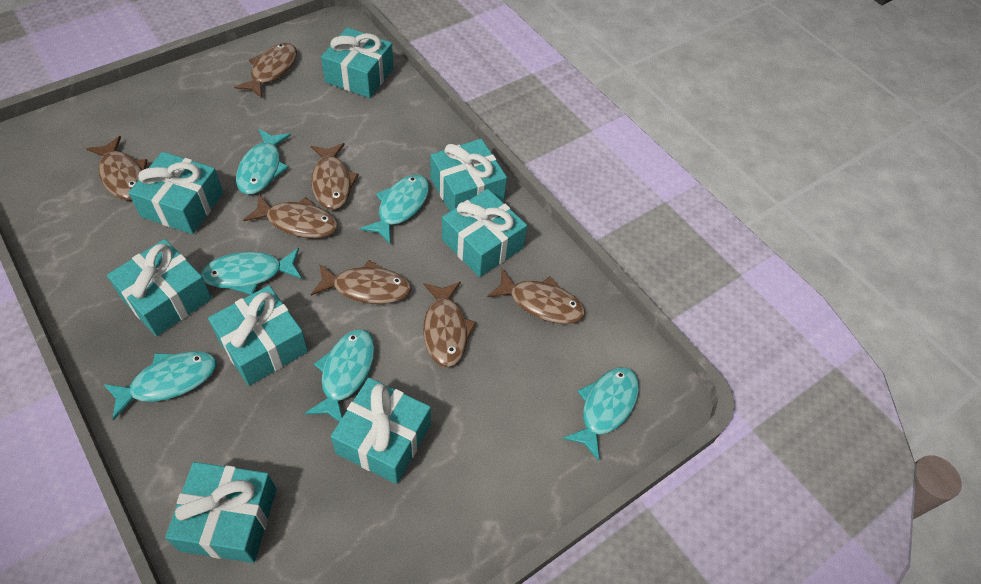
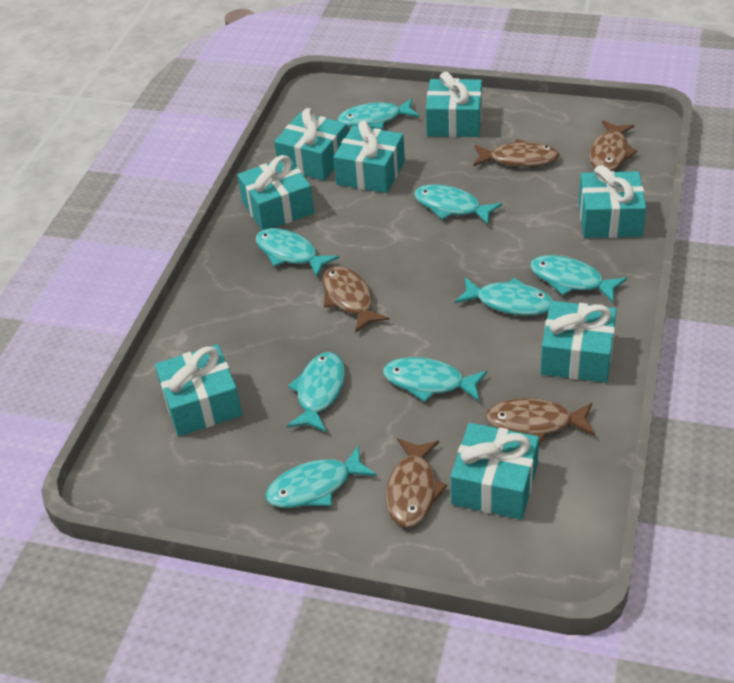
brown fish: [86,136,147,200] [234,43,297,98] [243,195,338,238] [311,143,359,210] [311,260,411,304] [423,282,476,367] [487,269,585,324] = 7 -> [323,266,390,333] [386,438,447,527] [474,139,560,167] [485,398,595,444] [589,121,637,171] = 5
turquoise fish: [103,351,217,420] [201,248,302,295] [236,129,291,195] [305,329,375,422] [360,174,429,244] [562,367,639,461] = 6 -> [256,228,339,277] [265,445,377,508] [287,352,345,432] [337,98,419,129] [383,357,487,402] [414,184,502,225] [455,277,554,316] [530,255,627,302] = 8

